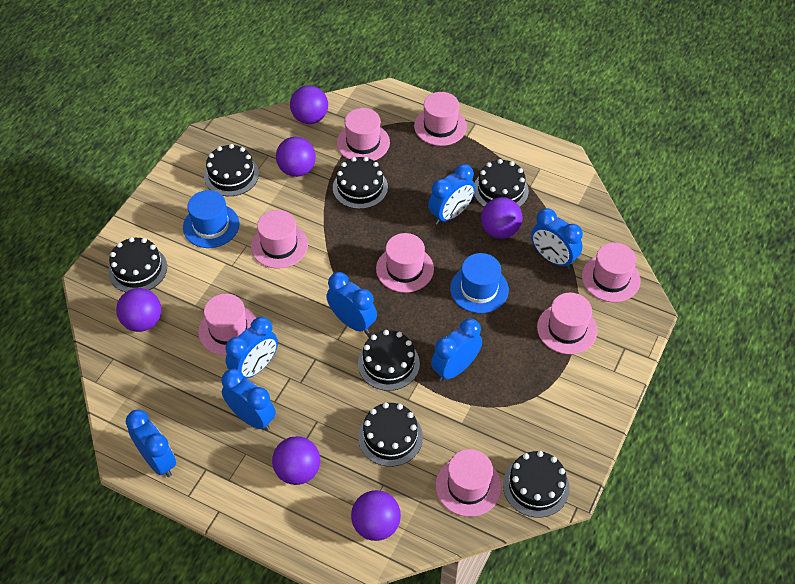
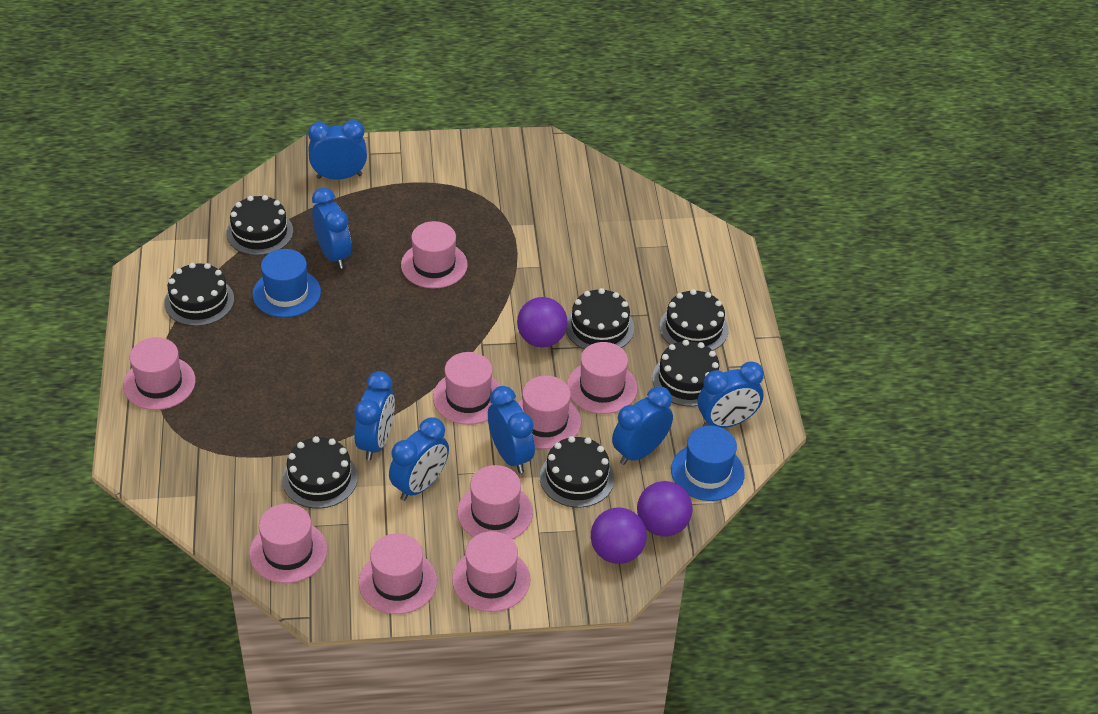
pink hat: [198,294,256,355] [251,210,308,269] [337,108,390,161] [376,233,434,293] [414,92,467,146] [436,449,502,517] [537,293,597,354] [582,242,640,302] = 8 -> [123,337,196,410] [249,504,327,583] [359,534,437,614] [401,221,468,288] [433,352,501,425] [452,531,530,612] [457,465,533,539] [518,376,581,449] [567,342,638,414] = 9
purple ball: [116,288,161,332] [272,436,320,485] [276,137,316,177] [290,85,328,124] [351,490,401,541] [481,197,523,239] = 6 -> [517,297,568,348] [591,508,647,564] [637,481,693,537] = 3

